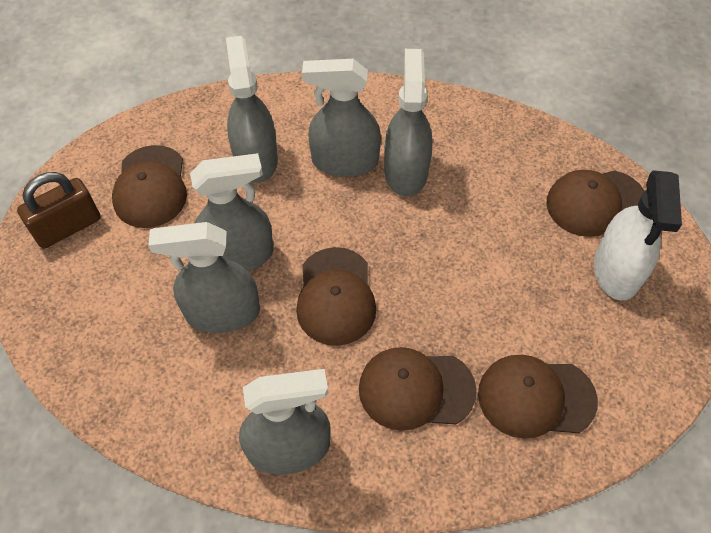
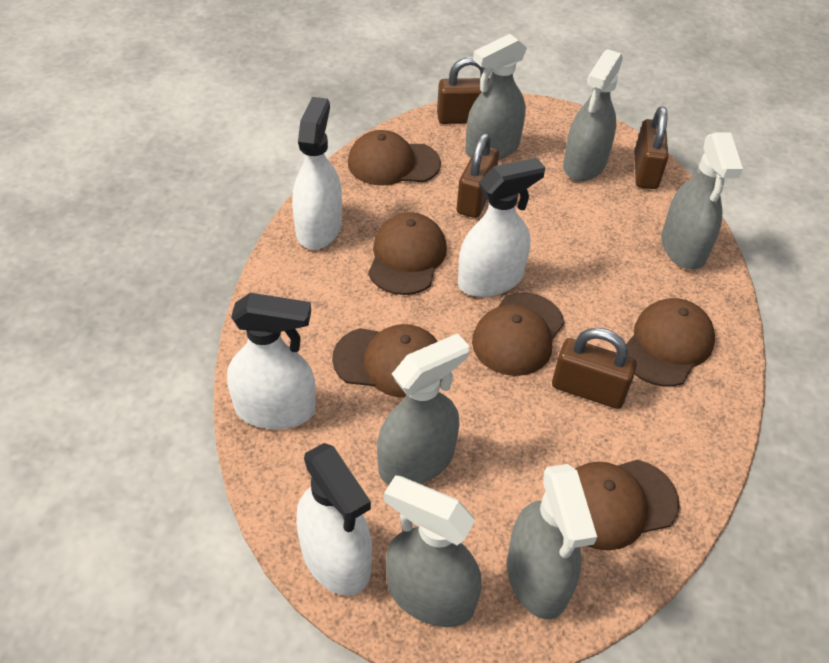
brown cap: [112,145,187,228] [296,247,376,346] [359,347,477,431] [478,355,598,439] [547,170,645,237] = 5 -> [332,324,442,398] [348,130,441,186] [368,212,447,295] [472,292,564,376] [575,460,680,551] [626,298,715,387] = 6
brown padlock: [17,172,101,249] = 1 -> [437,57,490,124] [457,133,499,218] [552,328,637,409] [634,106,668,189] = 4
white spray bottle: [594,170,682,300] = 1 -> [227,293,316,429] [292,97,342,250] [296,443,372,596] [458,158,546,297] = 4

